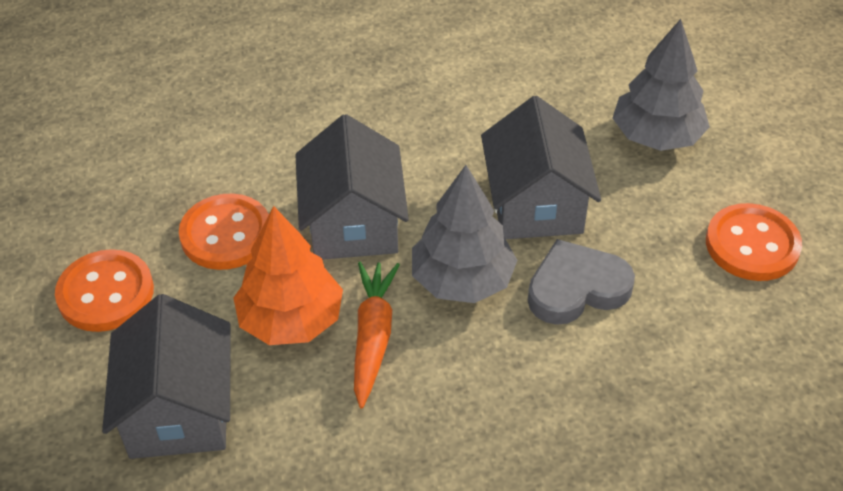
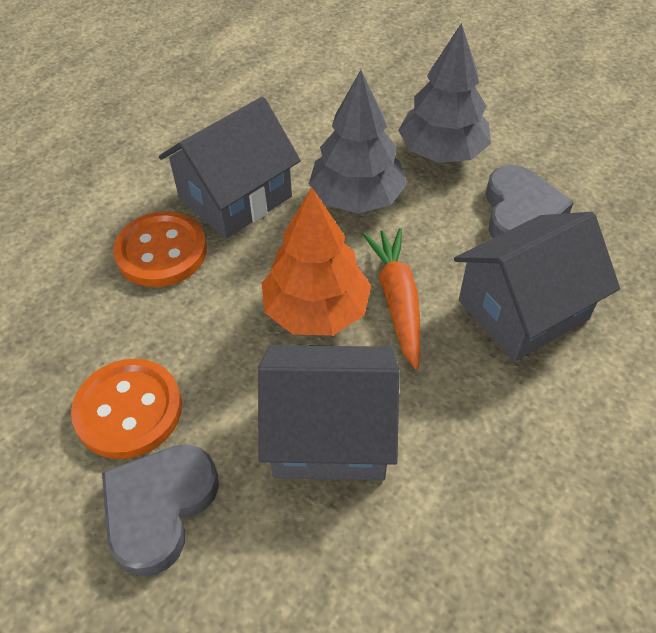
grey heart: [528,239,635,325] = 1 -> [102,444,219,577] [485,165,574,238] = 2
orange button: [55,249,154,332] [179,194,269,270] [706,203,802,281] = 3 -> [71,359,182,459] [113,211,207,287] = 2

